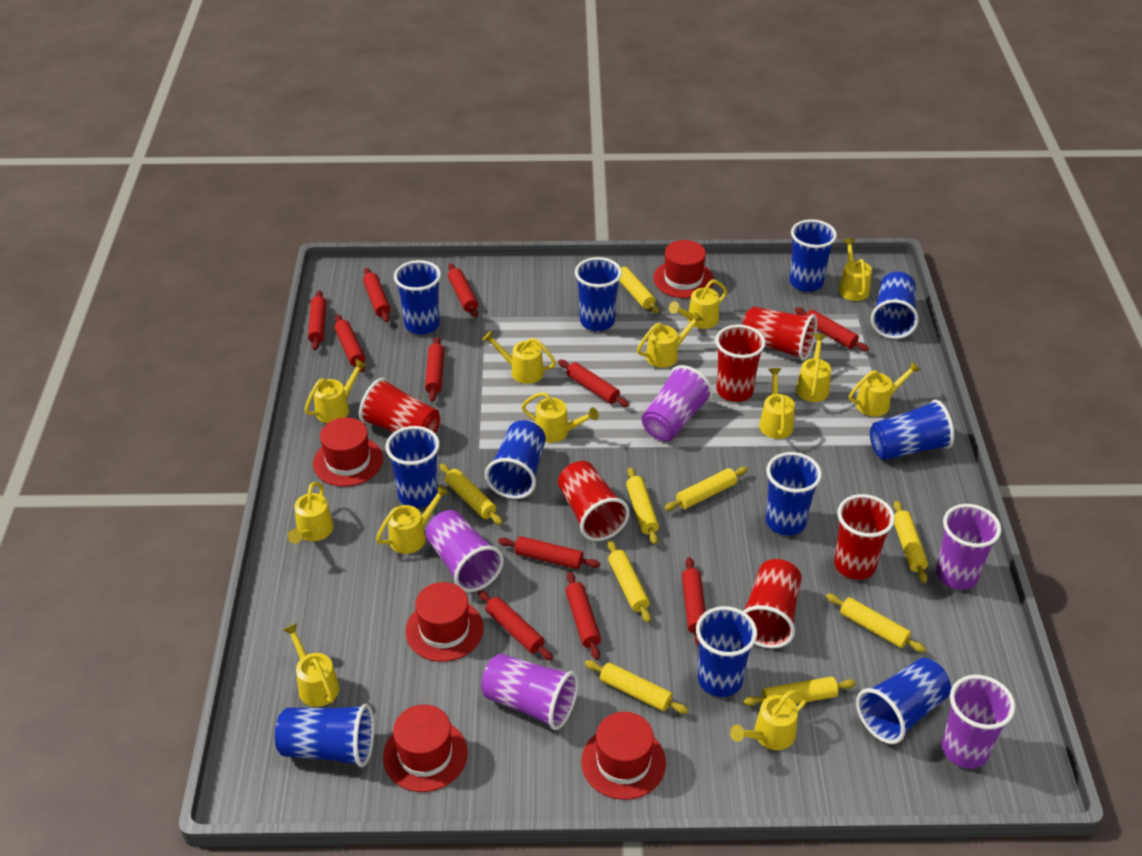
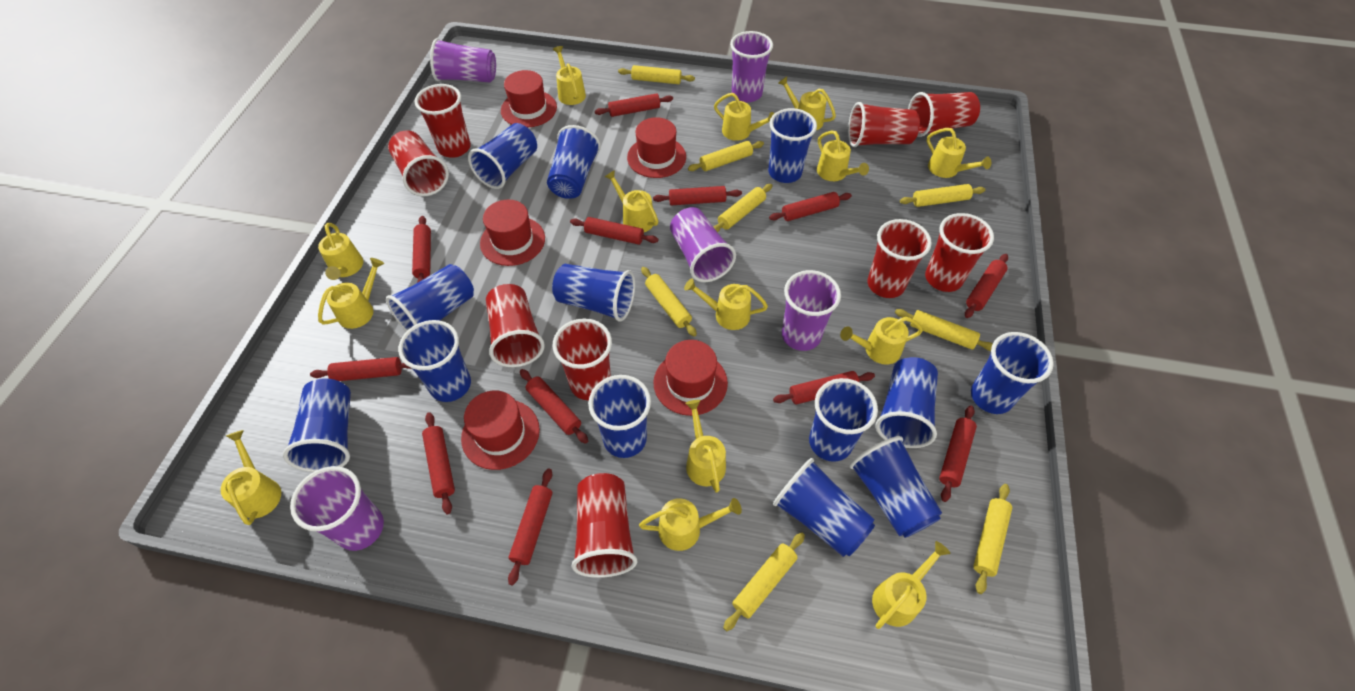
blue cup: [275,703,374,767] [386,426,440,508] [394,260,441,335] [485,420,546,499] [575,257,622,331] [696,606,757,697] [766,452,822,536] [790,219,837,292] [856,658,951,744] [870,400,954,460] [871,272,919,339] = 11 -> [283,378,351,472] [386,264,474,332] [398,320,471,402] [468,123,537,189] [547,125,601,199] [552,264,635,321] [588,375,651,458] [768,108,817,183] [773,458,875,557] [809,378,878,462] [849,436,942,538] [876,357,938,448] [971,332,1054,414] = 13
red cup: [359,378,440,434] [558,461,630,541] [716,325,766,402] [743,306,817,361] [743,559,802,648] [834,494,895,580] = 6 -> [388,130,449,196] [415,84,471,158] [486,284,545,367] [553,318,612,400] [571,473,637,578] [848,102,920,147] [867,219,932,298] [908,92,980,137] [925,213,994,292] = 9
red rolling pin: [308,290,327,350] [334,314,365,372] [363,268,391,323] [425,337,444,402] [448,263,478,318] [478,590,553,661] [498,536,600,569] [558,360,629,407] [565,572,601,660] [682,557,706,646] [795,307,869,352] = 11 -> [310,357,412,381] [412,216,431,283] [422,412,455,514] [508,468,553,586] [520,369,588,444] [570,217,659,245] [595,93,673,117] [653,186,742,206] [769,192,852,221] [773,371,875,405] [939,405,977,502] [965,254,1008,318] = 12
yellow rolling pin: [439,464,503,525] [585,660,689,714] [607,540,651,623] [617,263,659,314] [626,467,659,544] [664,467,748,511] [743,677,856,706] [826,593,926,653] [894,501,928,583] = 9 -> [618,65,695,84] [641,267,697,337] [688,141,764,171] [713,184,773,232] [723,532,805,631] [895,309,993,351] [900,184,985,207] [973,484,1012,594] = 8
yellow watering can: [283,623,340,707] [288,482,334,544] [304,359,367,423] [376,485,449,554] [483,331,556,384] [521,392,599,443] [637,312,703,368] [669,279,727,329] [730,690,808,750] [759,368,795,439] [796,334,831,402] [839,238,872,301] [849,362,921,417] = 13 -> [220,430,281,525] [318,223,363,280] [318,258,384,329] [553,46,586,105] [604,170,658,232] [639,498,742,551] [684,278,768,330] [685,400,726,493] [714,93,775,141] [778,76,836,130] [817,130,869,181] [840,317,923,365] [872,541,950,629] [927,128,991,178] = 14

